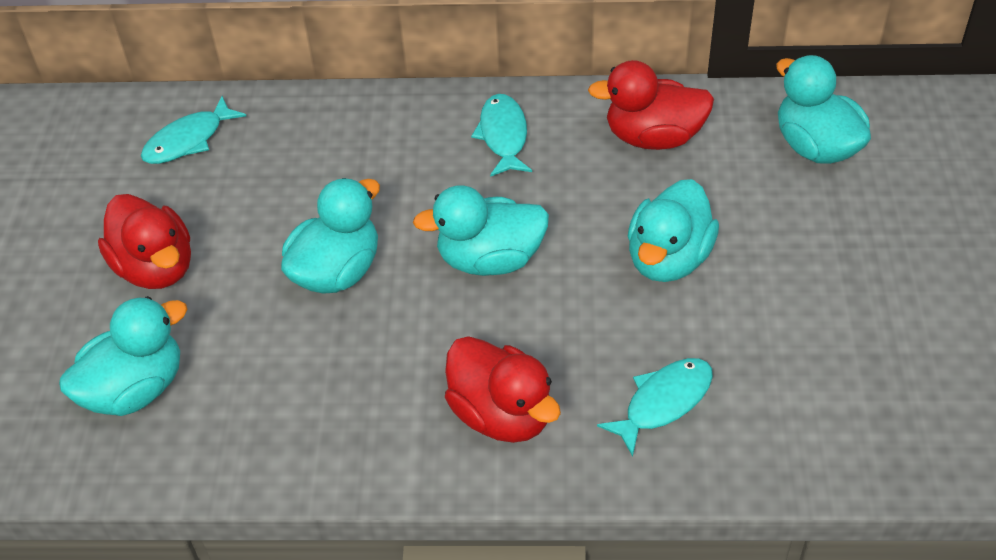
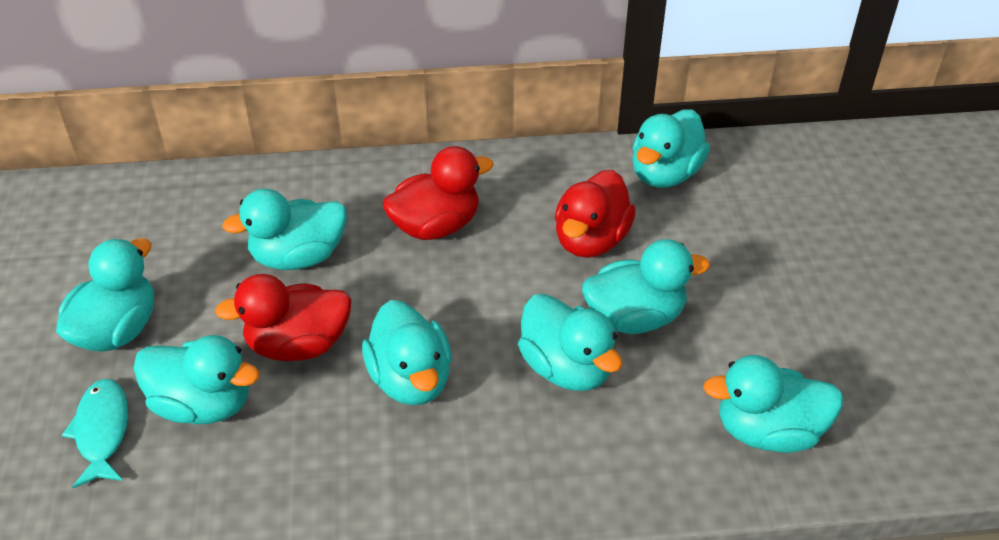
turquoise duck: [59,296,188,416] [281,178,380,294] [413,185,549,276] [628,179,719,282] [776,55,871,164] = 5 -> [56,238,154,352] [134,335,260,424] [222,189,347,270] [362,300,452,405] [518,294,622,391] [582,239,710,334] [632,109,710,188] [703,355,843,453] = 8
turquoise fish: [141,96,246,164] [471,94,532,177] [597,358,713,457] = 3 -> [62,379,128,488] = 1

